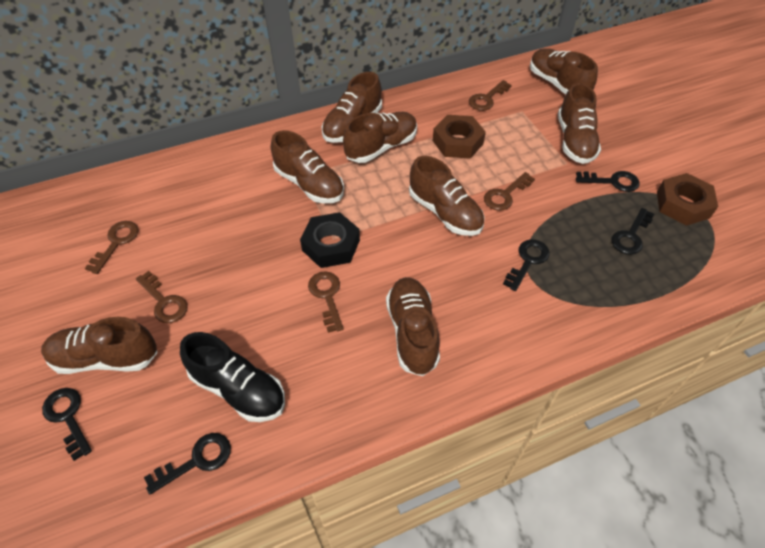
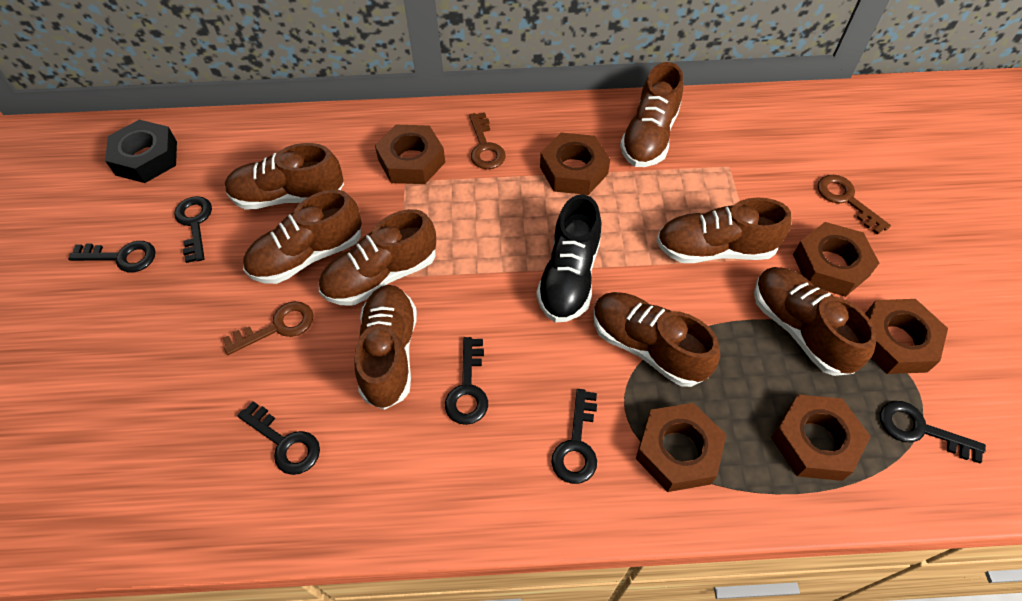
black key: [42,388,92,461] [144,433,231,495] [503,239,550,291] [576,171,639,192] [612,208,654,255] = 5 -> [68,241,155,272] [174,196,212,263] [237,401,320,475] [445,337,488,425] [551,389,597,484] [880,401,986,463] = 6
brown key: [85,221,139,274] [136,271,188,323] [308,271,344,333] [469,80,512,111] [484,172,535,211] = 5 -> [222,301,314,355] [469,112,506,169] [817,175,891,235] = 3
brown nut: [433,115,486,159] [657,173,718,226] = 2 -> [375,125,445,184] [540,133,610,195] [636,403,726,492] [771,394,871,481] [793,222,879,297] [865,299,948,374] = 6

